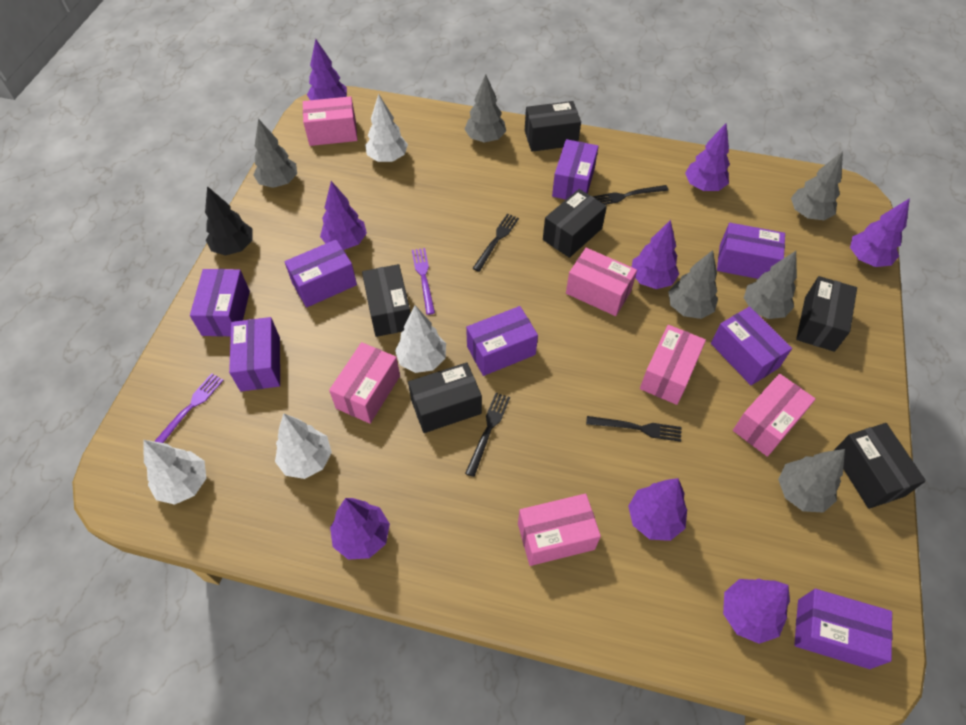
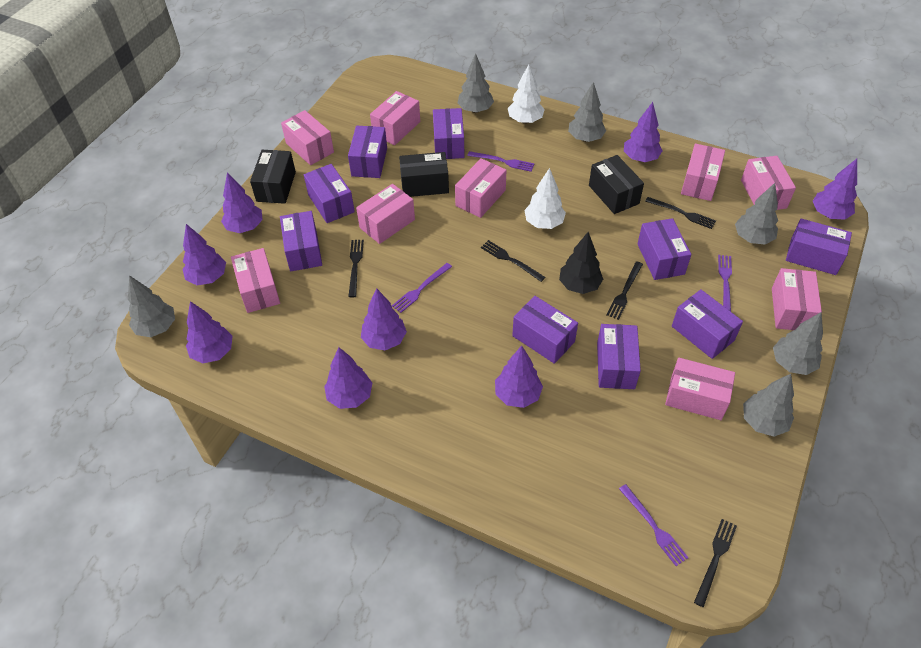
black box: [362,264,411,337] [408,362,482,433] [525,101,581,152] [543,189,607,258] [796,276,857,352] [833,423,926,509] = 6 -> [250,150,296,204] [399,152,449,197] [589,155,644,214] = 3
black fork: [465,393,510,477] [472,214,519,272] [586,416,682,442] [592,185,669,205] = 4 -> [348,240,364,298] [481,240,545,282] [606,261,643,320] [645,197,716,229] [694,519,737,607] = 5
pink box: [303,96,358,146] [329,342,400,424] [518,493,601,566] [566,248,637,316] [640,325,706,405] [733,374,816,457] = 6 -> [231,248,280,313] [281,110,334,165] [356,184,415,244] [370,91,420,145] [455,158,507,218] [665,358,735,420] [681,144,725,201] [741,156,796,210] [772,268,822,330] = 9
purple box: [190,269,250,337] [229,317,280,392] [284,239,357,308] [466,306,538,376] [552,139,599,200] [711,306,792,385] [717,223,785,279] [794,589,892,669] = 8 -> [280,211,322,271] [304,164,355,223] [348,126,387,178] [433,108,464,159] [512,296,578,364] [597,324,641,389] [637,218,692,280] [672,289,743,359] [786,218,852,275] = 9
purple fork: [154,373,224,443] [412,248,435,315] = 2 -> [392,263,452,313] [467,151,535,172] [619,484,689,566] [718,255,732,312] = 4
white tree: [143,440,206,505] [275,413,332,479] [365,94,408,162] [395,305,446,373] = 4 -> [508,64,545,124] [525,168,566,229] = 2

